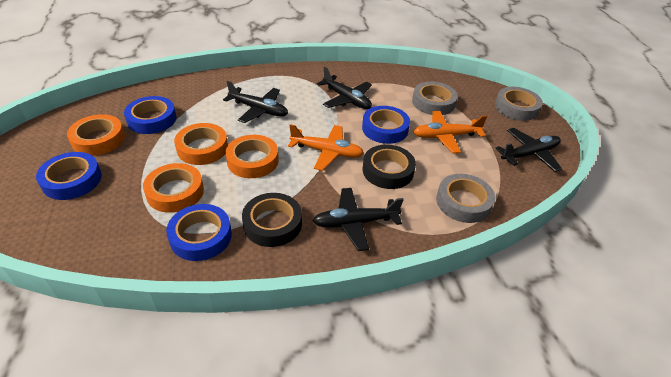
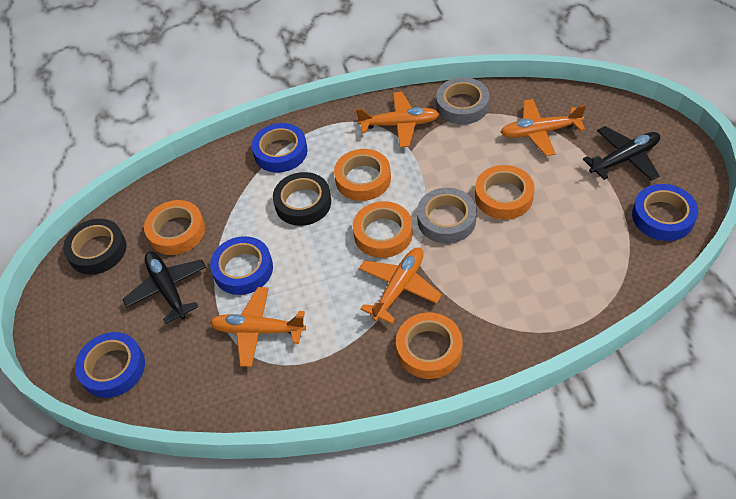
black plane: [223,81,288,123] [313,188,404,251] [317,67,372,109] [495,128,562,172] = 4 -> [122,252,206,324] [583,126,660,181] = 2
grey tape: [412,82,458,115] [436,174,495,223] [495,87,543,121] = 3 -> [417,188,477,244] [436,77,490,125] = 2
orange plane: [288,124,364,171] [413,111,487,153] = 2 -> [210,287,306,367] [356,92,439,147] [359,248,442,324] [500,99,586,156] = 4
orange tape: [67,114,125,156] [143,163,204,213] [174,123,228,165] [225,135,279,178] = 4 -> [144,200,205,255] [334,149,391,201] [353,201,413,258] [396,313,462,379] [475,165,535,219] = 5

